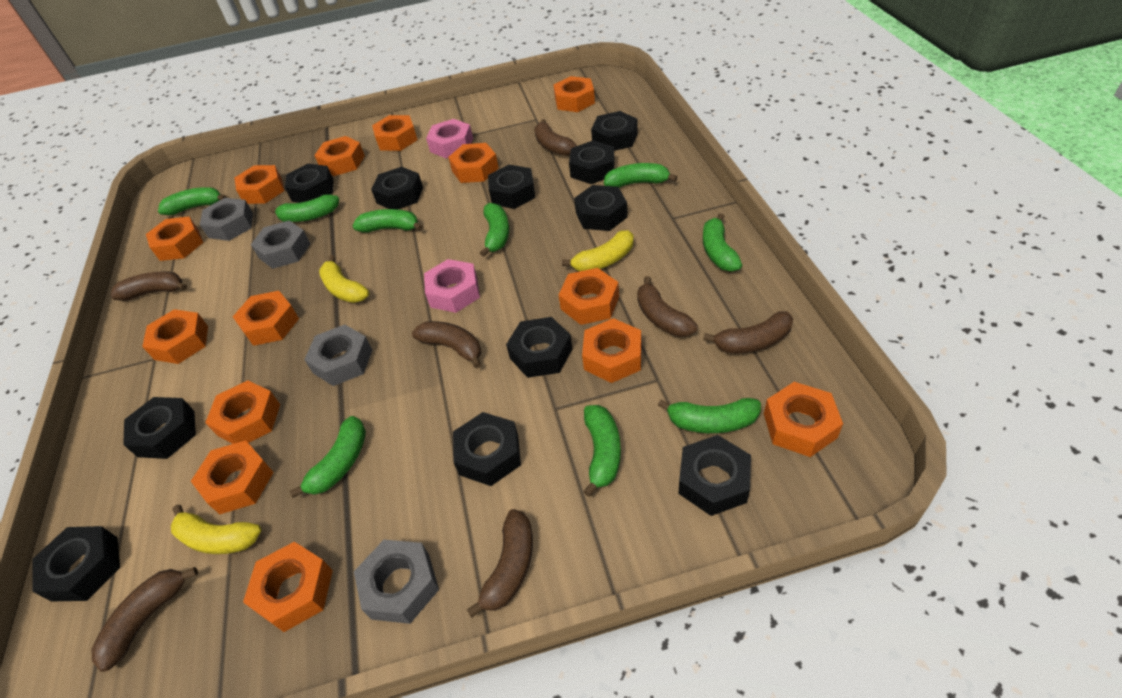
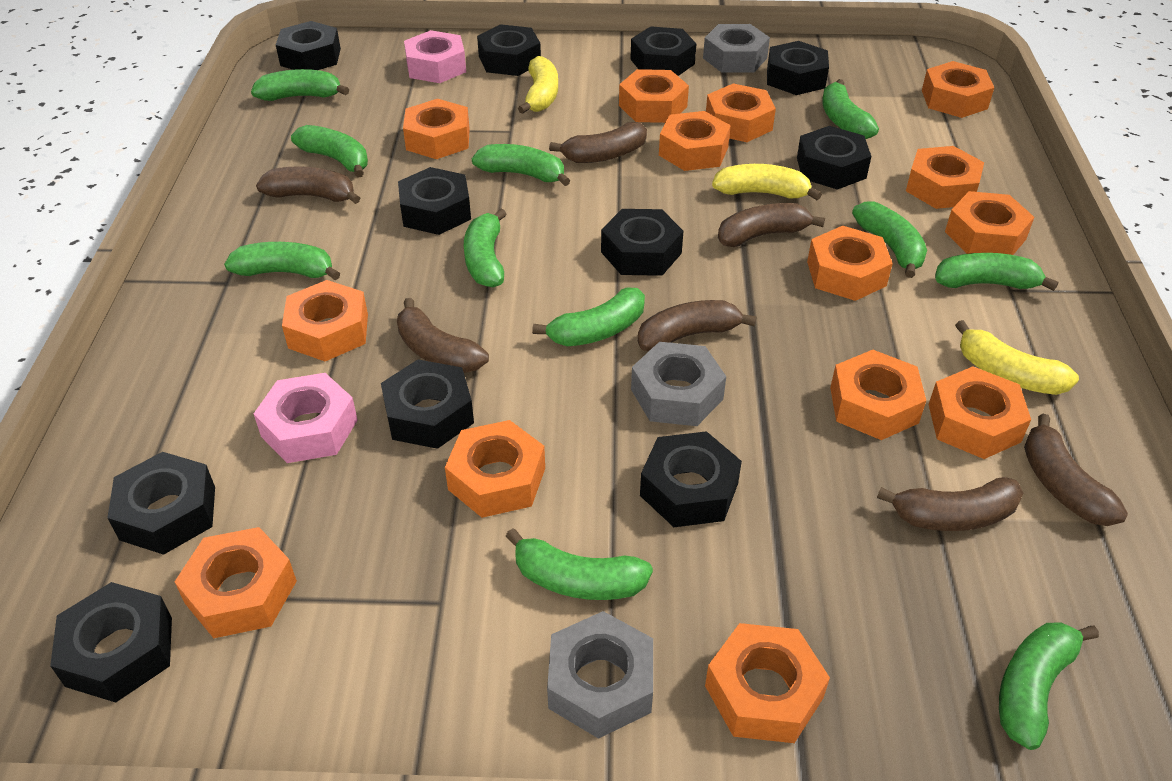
green banana: [158,187,227,215] [270,194,339,222] [290,416,366,498] [353,209,423,233] [480,203,509,257] [583,405,621,497] [604,163,678,188] [658,398,761,433] [703,213,742,271] = 9 -> [224,242,340,280] [251,69,349,101] [291,125,368,177] [464,209,506,287] [472,144,570,186] [506,528,653,600] [532,287,645,346] [822,79,879,139] [852,202,927,278] [935,253,1058,291] [999,622,1099,750] = 11
grey nut: [200,198,253,241] [251,220,310,269] [304,325,372,386] [354,540,439,624] = 4 -> [547,611,653,739] [631,342,726,426] [703,24,770,73] = 3

